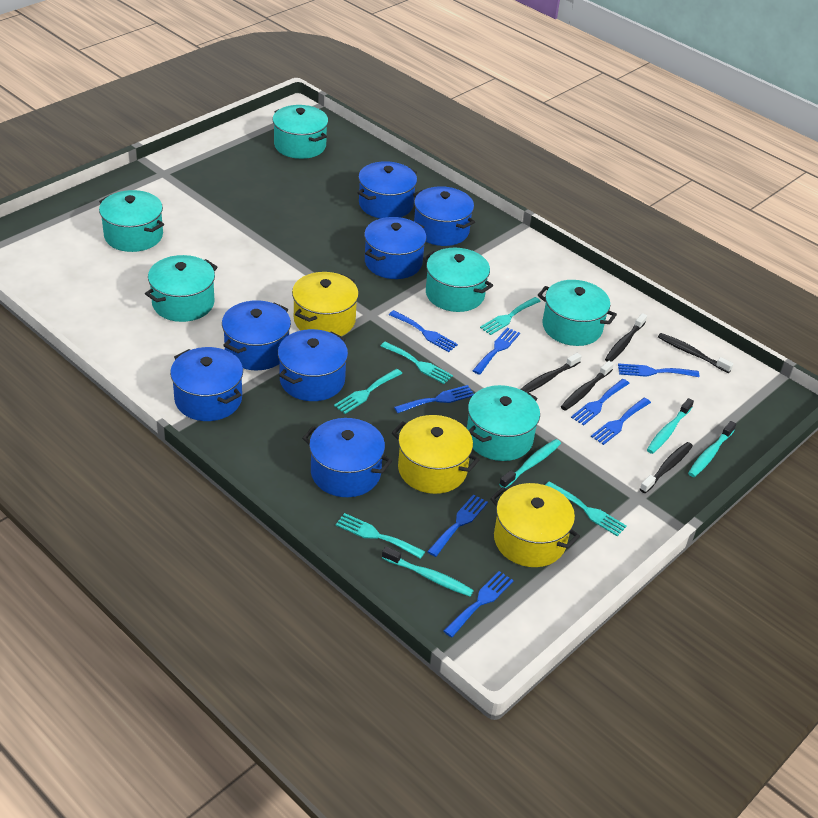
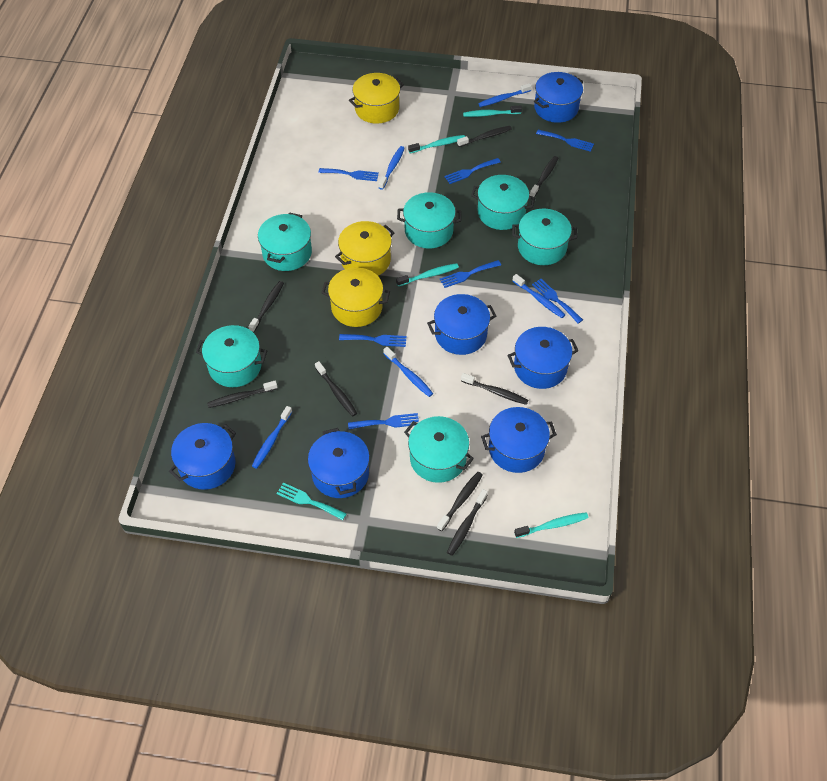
black toothbrush: [520,353,582,392] [561,361,614,411] [605,313,647,362] [640,442,693,493] [658,333,734,373] = 5 -> [207,380,278,408] [248,281,284,333] [315,361,357,416] [437,472,483,531] [447,489,488,556] [457,126,512,147] [461,373,529,405] [529,156,558,197] = 8
blue fork: [389,310,458,352] [394,385,474,413] [427,494,488,557] [443,571,514,637] [472,327,520,375] [571,379,630,425] [591,398,651,445] [618,363,699,377] = 8 -> [318,168,379,181] [339,334,407,347] [348,413,419,429] [440,260,501,288] [444,158,501,184] [532,279,583,324] [536,130,594,152] = 7
blue pot: [170,347,243,421] [222,300,291,370] [278,329,348,401] [302,418,392,497] [357,161,417,218] [364,217,427,279] [413,186,475,246] = 7 -> [169,423,236,490] [308,428,370,498] [427,294,496,355] [481,407,557,473] [508,327,579,389] [534,72,583,123] = 6
blue toothbrush: none = 0 -> [252,406,292,469] [378,146,405,190] [383,347,433,397] [478,83,532,107] [512,274,565,318] = 5
turquoise fork: [334,369,403,414] [336,513,425,559] [381,341,453,384] [480,297,541,335] [546,481,627,536] = 5 -> [276,483,347,520] = 1

